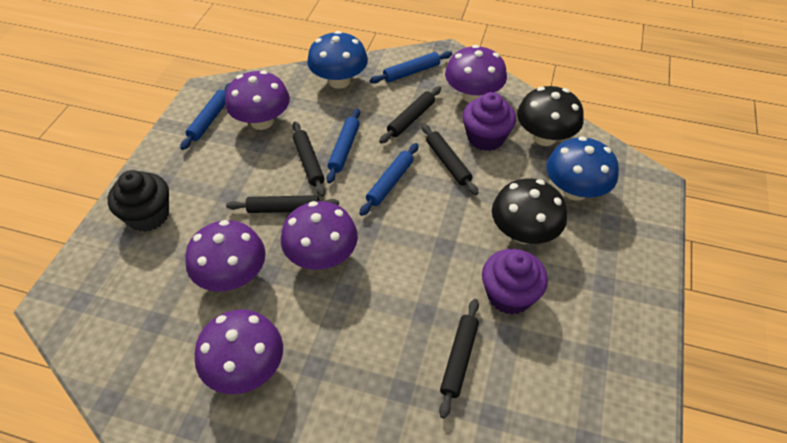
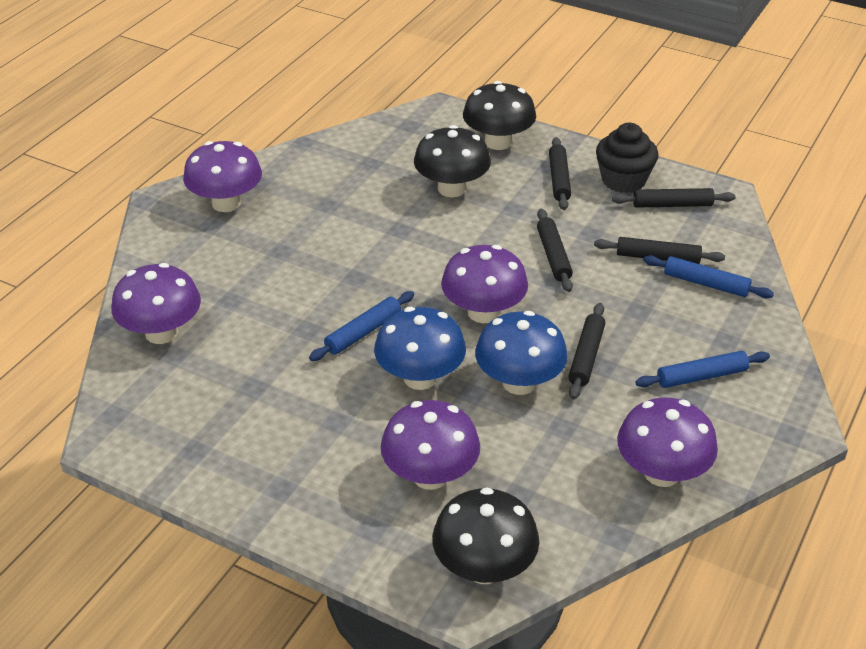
black mushroom: [492,178,567,244] [517,86,584,146] = 2 -> [414,125,491,197] [432,487,539,584] [463,81,536,150] = 3
blue rolling pin: [180,83,230,150] [326,108,360,183] [359,143,419,216] [370,51,452,84] = 4 -> [309,291,414,361] [635,351,770,388] [643,255,774,298] = 3
purple cupcake: [463,92,516,151] [482,249,548,315] = 2 -> none = 0

